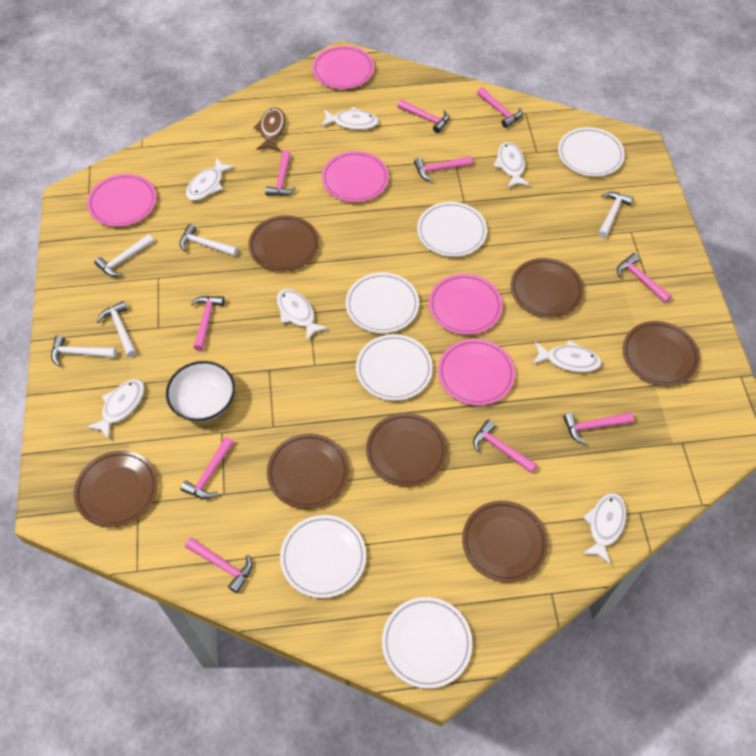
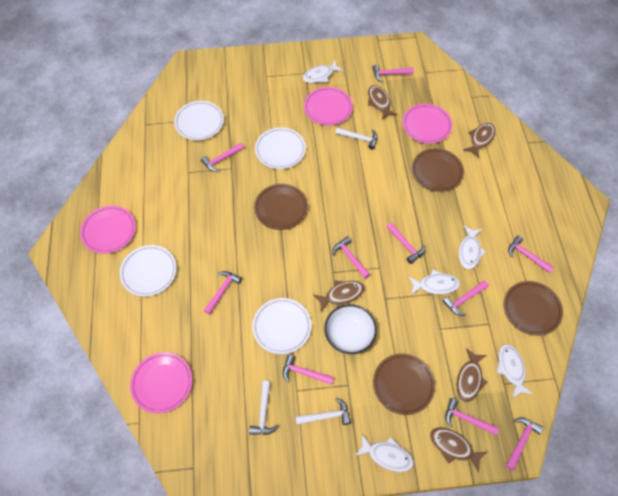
brown fish: [253,107,286,151] = 1 -> [313,280,365,312] [368,85,397,120] [430,428,487,473] [456,348,488,402] [463,123,495,158] = 5
brown plate: [74,450,158,527] [248,215,319,272] [267,434,349,509] [366,413,447,487] [462,501,548,583] [511,258,584,318] [623,321,700,386] = 7 -> [254,184,308,230] [373,354,435,415] [412,148,464,192] [504,281,563,336] = 4
pink plate: [87,174,157,227] [312,46,374,89] [322,151,389,202] [429,274,503,335] [438,339,515,406] = 5 -> [80,206,136,254] [130,352,192,414] [304,87,353,126] [402,104,452,144] = 4
white fish: [86,379,144,440] [186,158,235,201] [277,289,328,341] [321,107,379,130] [493,142,530,188] [532,340,602,373] [582,493,626,565] = 7 -> [303,60,344,83] [355,435,414,472] [409,270,460,295] [459,225,486,269] [497,344,533,398] = 5
white hammer: [51,335,117,366] [95,234,154,277] [97,301,136,357] [180,224,238,257] [598,192,633,238] = 5 -> [249,381,278,435] [295,398,351,425] [335,128,378,150] = 3
white plate: [280,515,366,598] [346,272,419,333] [356,334,433,401] [382,597,473,689] [417,202,487,257] [558,127,625,177] = 6 -> [120,245,177,297] [174,101,224,140] [252,298,311,354] [255,127,306,169] = 4

